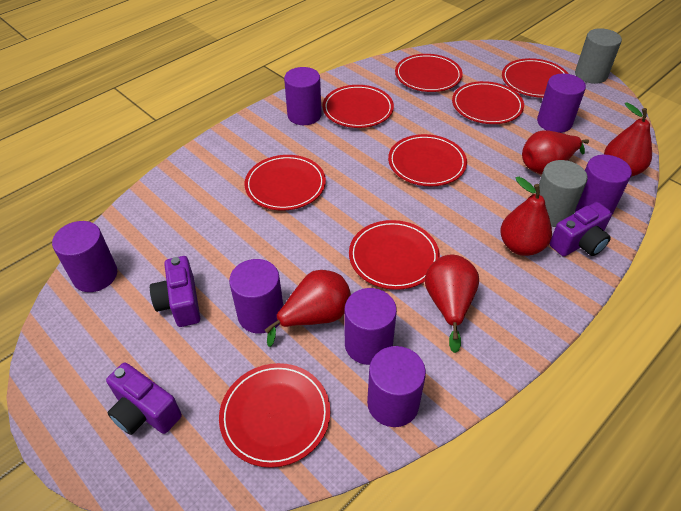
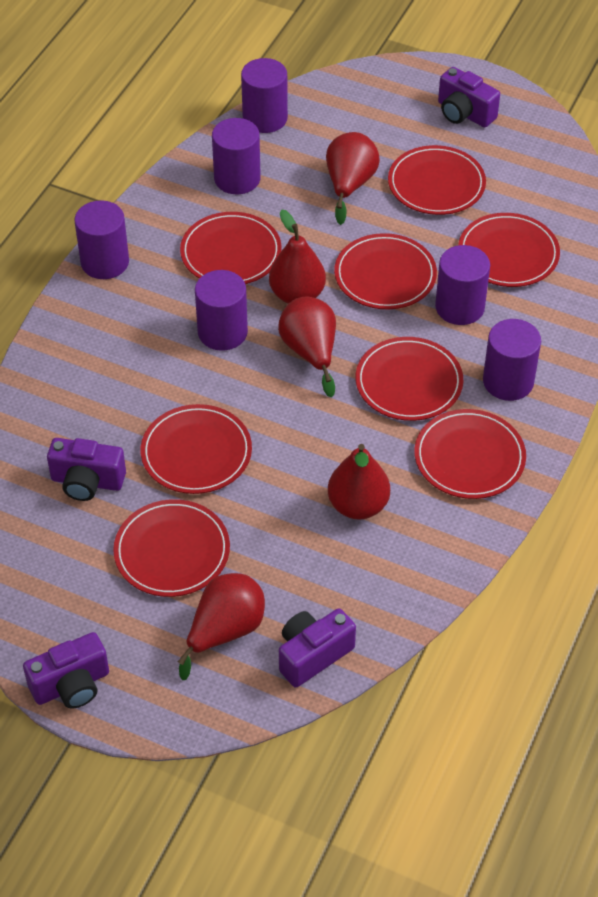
grey cylinder: [539,160,588,227] [575,28,622,84] = 2 -> none = 0
purple camera: [106,363,182,435] [150,256,200,327] [550,202,612,257] = 3 -> [23,632,109,709] [47,438,126,501] [279,608,356,687] [438,67,500,127] = 4
purple cylinder: [52,221,117,292] [229,259,283,334] [284,67,322,125] [345,288,397,365] [367,346,426,427] [537,74,586,133] [575,155,632,215] = 7 -> [75,200,129,279] [195,270,248,351] [212,118,261,194] [241,58,288,133] [435,245,490,325] [483,319,541,401] = 6

